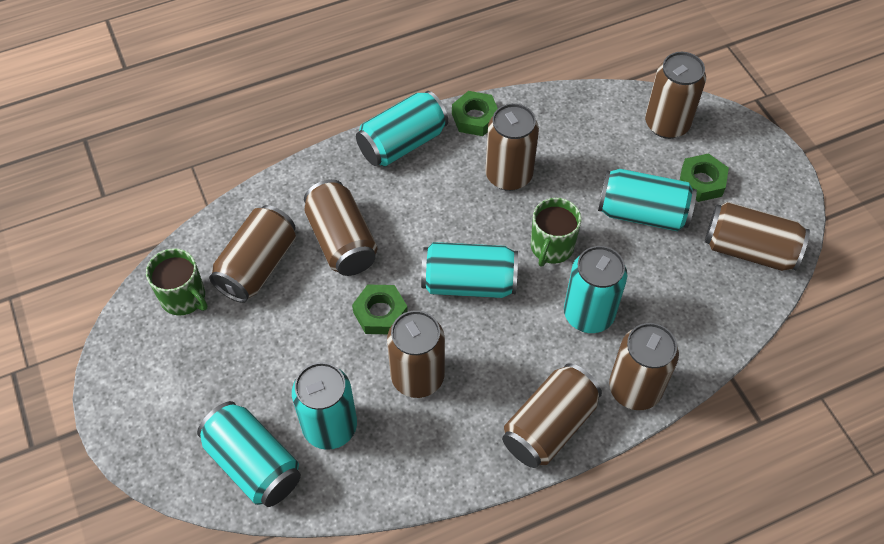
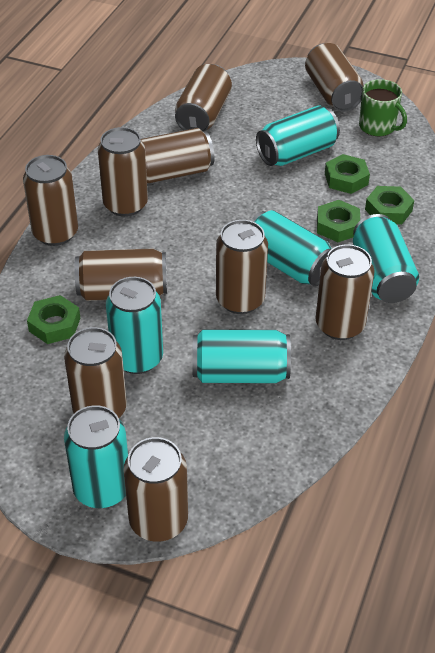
brown can: [209,205,296,303] [304,179,377,276] [387,310,445,398] [485,103,539,191] [502,363,602,468] [609,323,679,410] [645,52,706,139] [705,202,810,271] = 8 -> [23,155,78,246] [64,327,127,418] [74,249,167,301] [98,127,148,217] [123,437,188,542] [141,128,214,183] [175,64,232,131] [216,220,268,314] [305,43,363,111] [315,244,375,340] = 10
green mug: [146,248,208,316] [531,198,581,267] = 2 -> [359,79,407,136] = 1
green nut: [352,284,408,334] [452,91,498,136] [680,153,729,202] = 3 -> [27,295,80,344] [317,200,360,242] [325,154,370,194] [365,186,414,224] = 4

